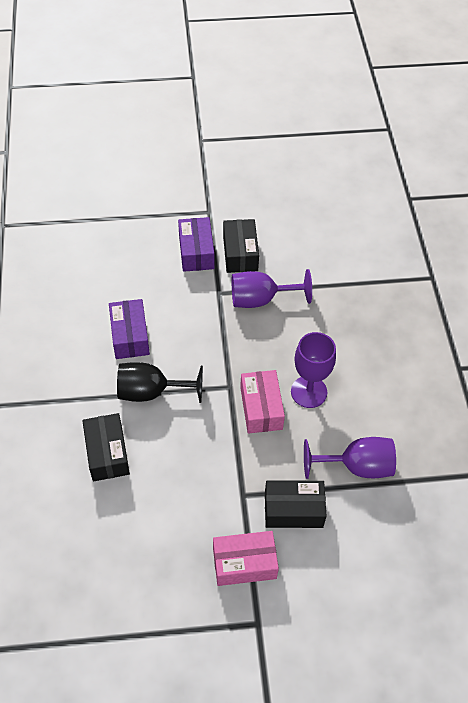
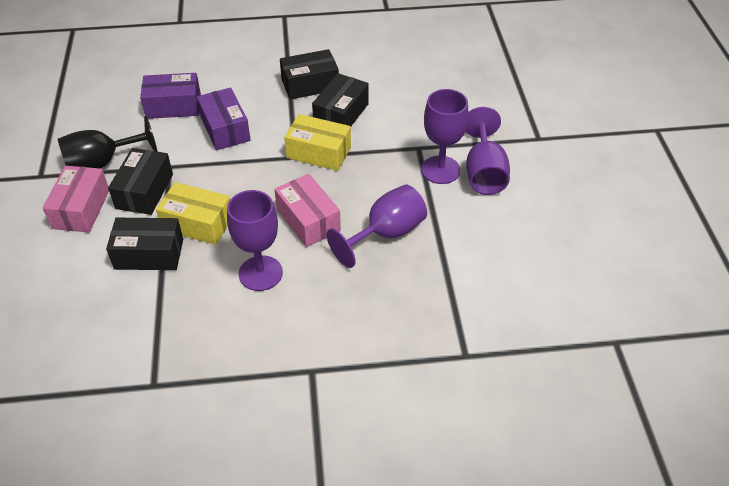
black box: [82,413,130,482] [223,219,259,273] [265,480,327,528] = 3 -> [106,218,183,270] [108,148,173,215] [280,49,339,100] [312,73,369,126] = 4
purple goblet: [232,269,312,308] [291,332,336,408] [304,437,396,479] = 3 -> [227,190,283,291] [326,185,427,268] [421,89,468,184] [465,107,510,195] = 4
yellow box: none = 0 -> [156,182,230,245] [284,114,351,171] = 2

